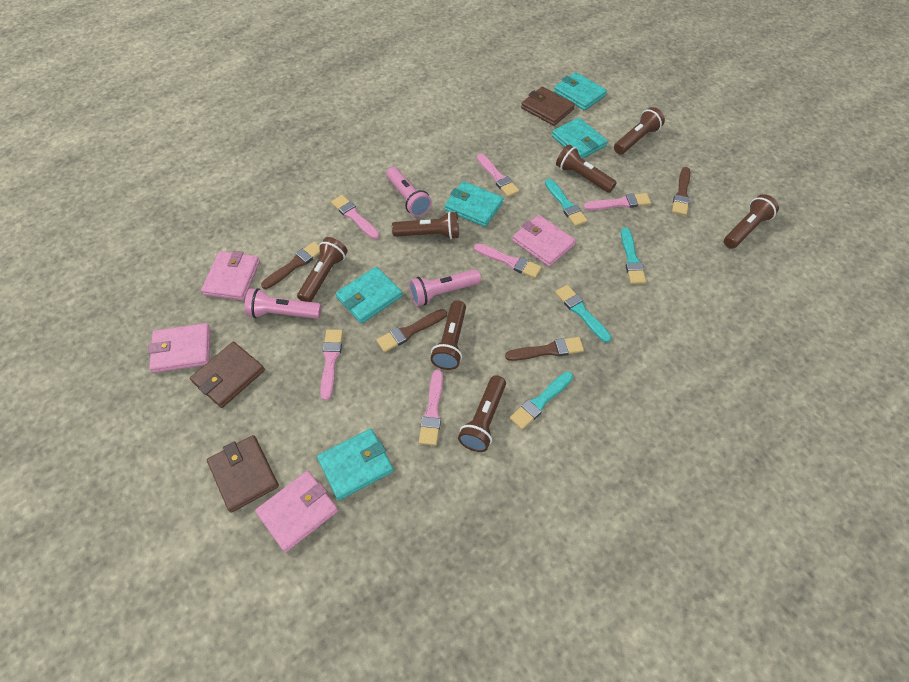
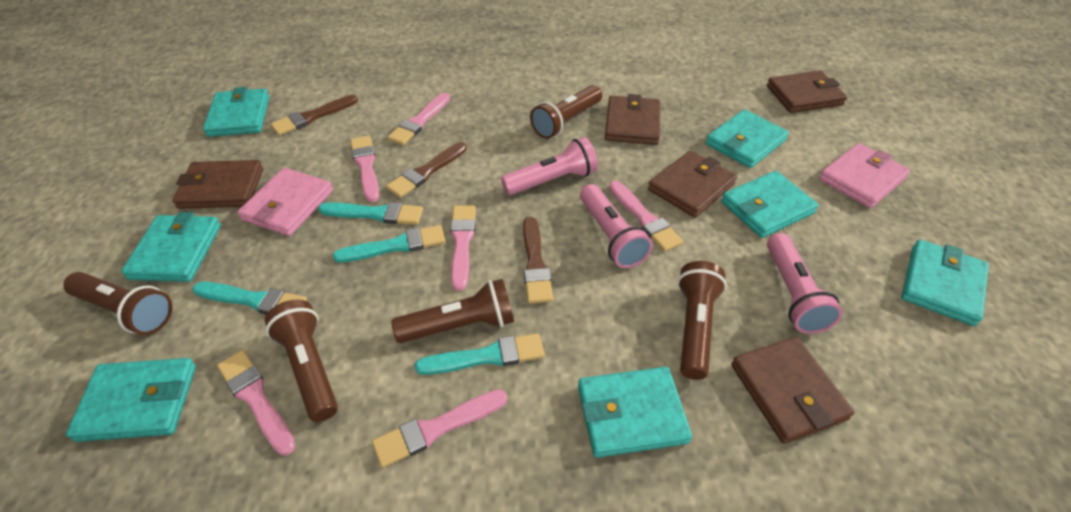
brown brush: [261,242,320,289] [376,309,447,352] [505,337,584,361] [672,167,690,215] = 4 -> [271,95,358,135] [386,142,467,198] [523,217,553,303] = 3
brown flashlight: [297,237,347,302] [392,211,459,239] [430,300,466,370] [458,375,506,452] [556,144,617,193] [614,107,665,154] [724,194,779,249] = 7 -> [63,272,173,335] [265,300,338,422] [391,279,514,343] [530,85,602,139] [677,261,727,380] = 5
brown wallet: [190,342,265,408] [207,435,279,513] [521,87,575,126] = 3 -> [172,160,263,209] [605,94,660,145] [648,150,737,218] [731,337,854,444] [767,70,847,113] = 5
pink wallet: [148,323,210,373] [201,251,260,300] [255,471,338,552] [512,215,576,267] = 4 -> [237,168,333,236] [819,143,910,208] = 2
turquoise wallet: [317,428,394,501] [335,267,403,324] [444,181,504,227] [552,118,608,159] [554,72,607,111] = 5 -> [66,358,196,442] [121,212,221,282] [203,87,270,137] [578,367,692,458] [706,109,789,168] [721,171,819,238] [901,239,989,326] = 7

